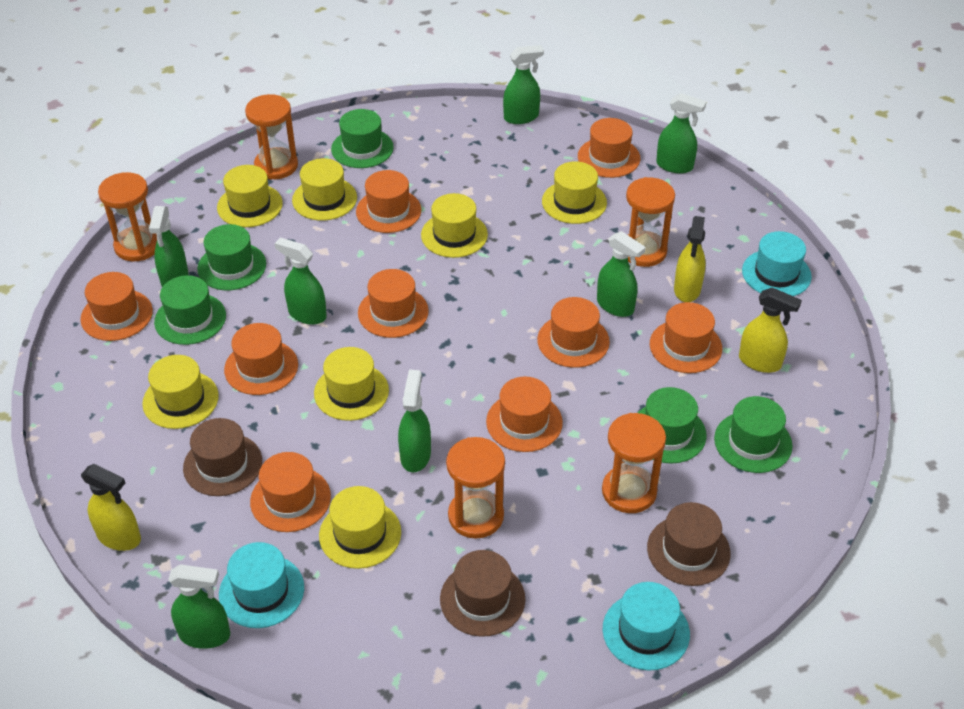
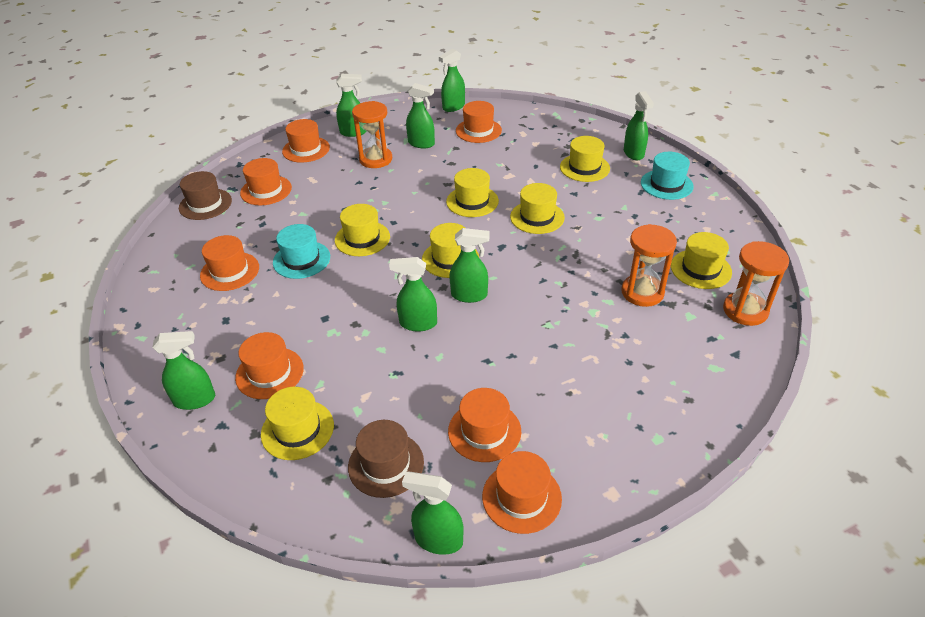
brown hat: [183,418,262,496] [440,550,525,637] [647,502,731,586] = 3 -> [179,171,232,220] [348,420,424,498] = 2
green hat: [154,275,226,345] [197,224,266,290] [331,109,394,168] [637,387,706,464] [714,396,793,473] = 5 -> none = 0
green spray bottle: [149,206,188,287] [168,564,230,649] [275,238,327,325] [398,369,431,472] [503,45,544,124] [597,231,646,317] [656,93,706,174] = 7 -> [152,331,215,410] [336,74,367,137] [389,257,437,332] [402,471,464,555] [406,83,435,148] [439,49,465,112] [449,228,490,303] [624,91,654,160] = 8
orange hat: [80,272,153,341] [224,323,298,395] [250,452,331,532] [356,170,422,233] [358,269,429,338] [486,376,563,452] [537,297,610,368] [578,118,640,178] [650,302,722,373] = 9 -> [200,235,259,291] [235,332,304,399] [240,158,292,205] [282,119,330,163] [448,388,521,462] [456,101,502,143] [482,451,562,534] = 7
orange hourglass: [98,172,157,262] [245,94,298,180] [446,437,505,539] [602,413,666,513] [626,177,675,267] = 5 -> [352,101,392,168] [622,224,677,307] [723,241,789,326] = 3
turquoise hat: [219,542,304,628] [603,582,690,671] [742,231,812,296] = 3 -> [273,224,330,279] [641,152,694,200] = 2
yellow spray bottle: [81,464,141,551] [674,216,706,302] [739,287,802,373] = 3 -> none = 0

